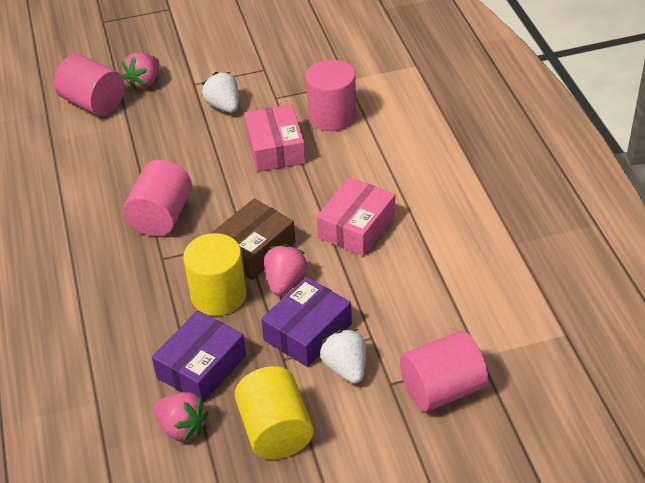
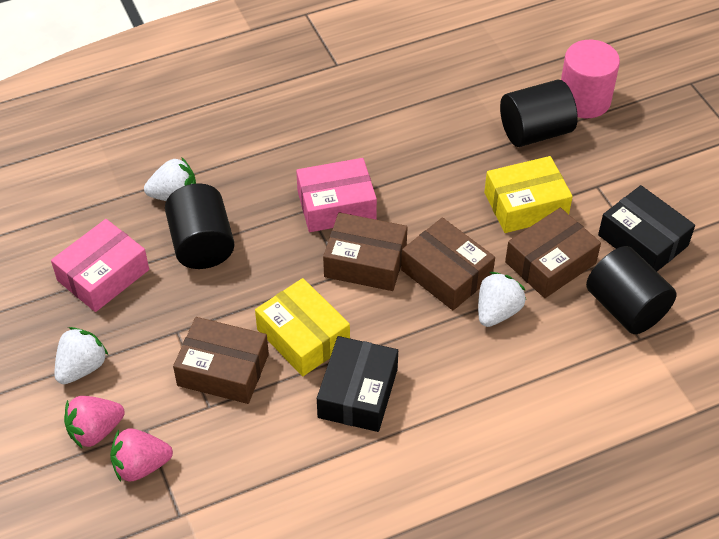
black box: none = 0 -> [317,336,398,432] [598,185,695,271] = 2
black cylinder: none = 0 -> [165,183,234,269] [500,79,578,147] [586,246,677,334] = 3
brown box: [212,198,296,280] = 1 -> [173,317,269,404] [323,212,408,291] [401,218,495,310] [505,208,601,298] = 4
pink cylinder: [54,54,124,116] [123,160,192,236] [306,60,357,131] [400,331,488,412] = 4 -> [561,40,620,118] = 1
pink strawberry: [121,52,159,90] [153,392,209,443] [264,244,307,296] = 3 -> [64,396,125,449] [110,428,173,482] = 2
purple box: [152,310,246,403] [261,277,352,367] = 2 -> none = 0
white strawberry: [202,72,239,113] [320,329,366,384] = 2 -> [54,327,108,384] [144,157,196,201] [478,272,526,327] = 3
yellow box: none = 0 -> [255,278,350,376] [484,156,573,233] = 2
yellow cylinder: [183,233,247,316] [235,366,314,460] = 2 -> none = 0

